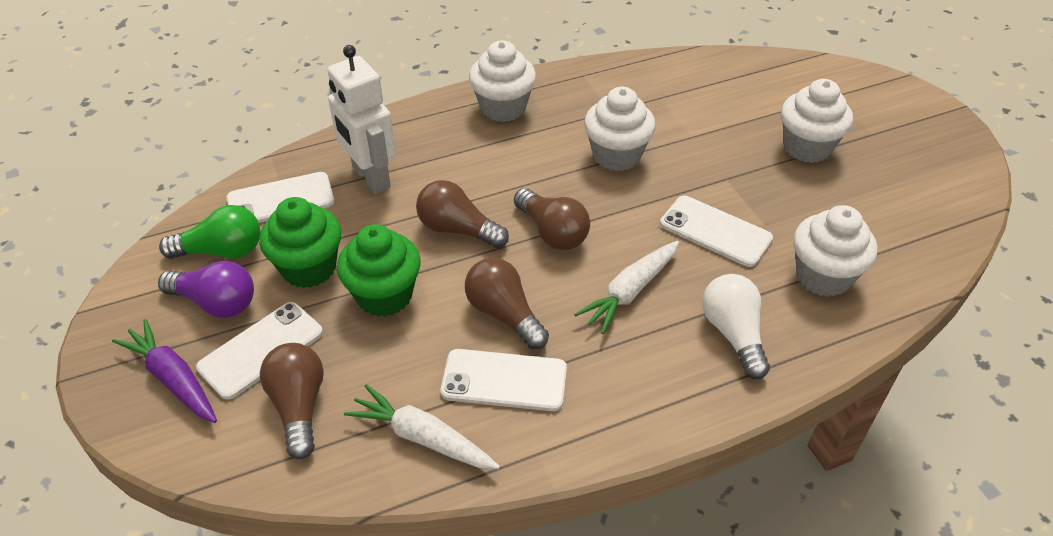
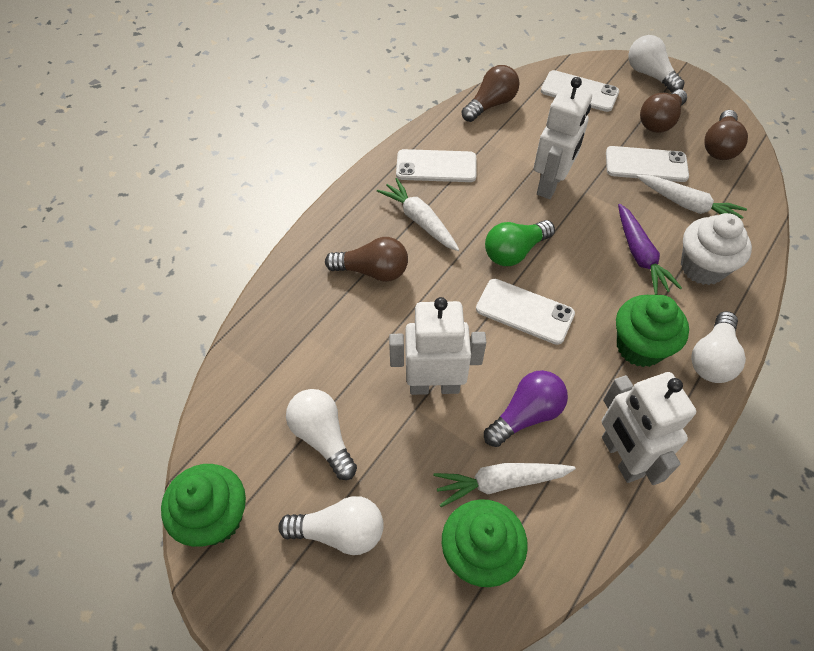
green cupcake: [259,197,341,288] [337,224,421,317] = 2 -> [161,464,246,547] [442,499,528,587] [616,295,689,367] = 3
white carrot: [344,384,500,469] [574,241,679,334] = 2 -> [377,178,459,251] [434,463,576,507] [637,175,747,219] = 3
white cupcake: [469,40,536,122] [584,87,656,171] [781,79,853,163] [793,205,878,297] = 4 -> [681,213,752,285] = 1
white light bulb: [702,274,770,379] = 1 -> [278,496,384,555] [286,389,357,480] [628,35,685,93] [691,311,746,383] = 4
white robot: [327,45,396,194] = 1 -> [389,297,486,395] [534,77,592,199] [602,372,696,485] = 3

